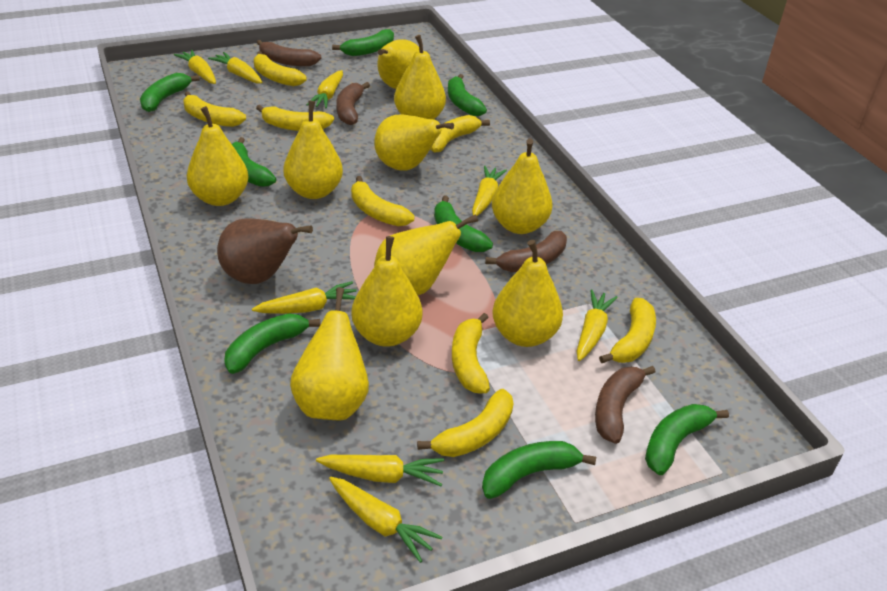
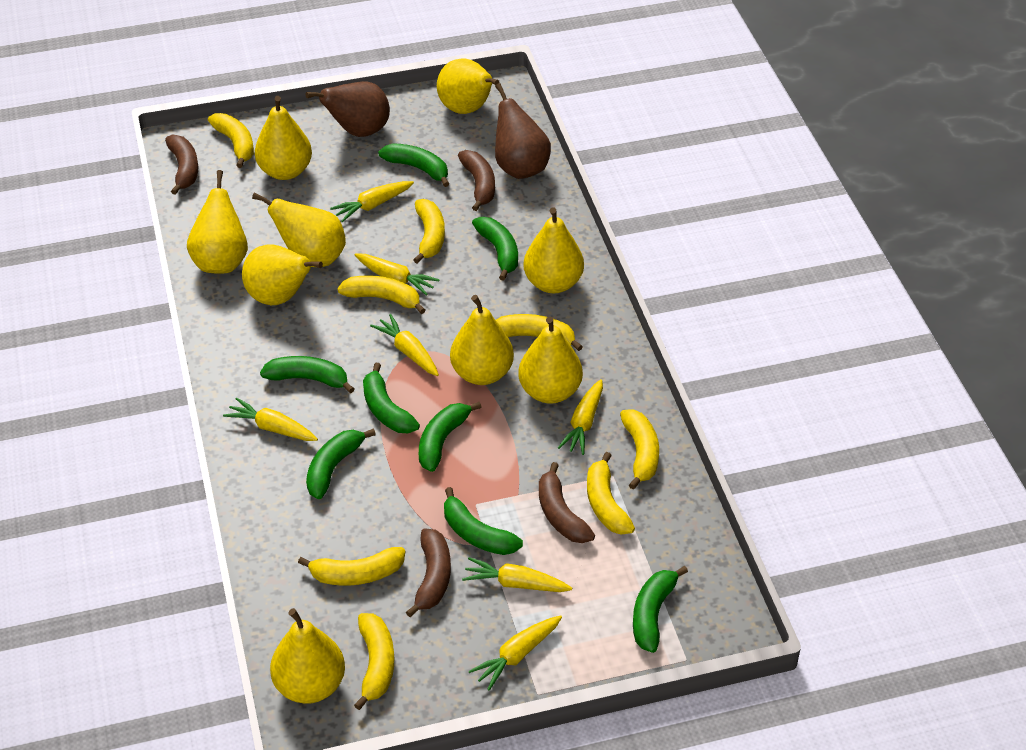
brown pear: [217,218,313,284] = 1 -> [306,81,390,137] [495,83,551,179] = 2
yellow carrot: [174,50,216,84] [208,52,262,83] [252,281,357,314] [306,70,343,109] [316,455,444,486] [329,477,442,563] [472,166,507,216] [577,290,618,361] = 8 -> [223,397,318,441] [330,181,414,222] [355,254,440,296] [370,314,439,376] [462,557,572,592] [468,615,562,690] [558,379,603,455] = 7
yellow pear: [187,106,248,206] [283,101,343,199] [290,287,369,421] [351,236,422,347] [374,115,454,171] [374,214,478,295] [377,40,419,89] [394,35,446,119] [492,138,553,234] [492,240,563,347] = 10 -> [187,170,248,274] [242,244,323,305] [252,192,346,267] [255,96,312,180] [270,608,345,704] [437,58,500,114] [450,295,514,385] [518,316,583,404] [523,208,584,293] = 9

